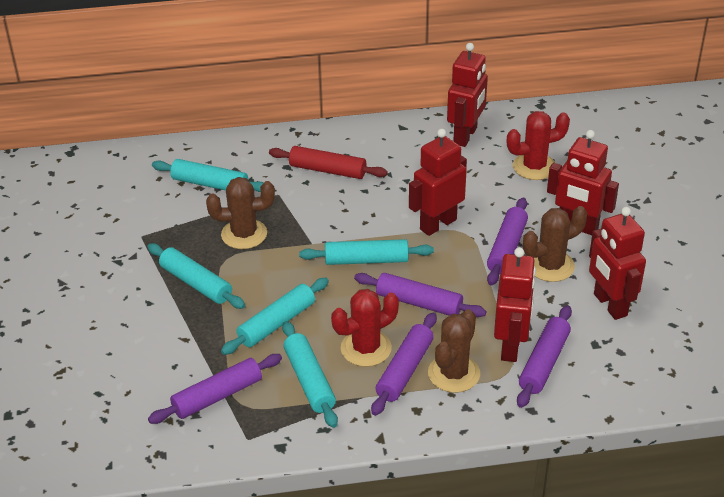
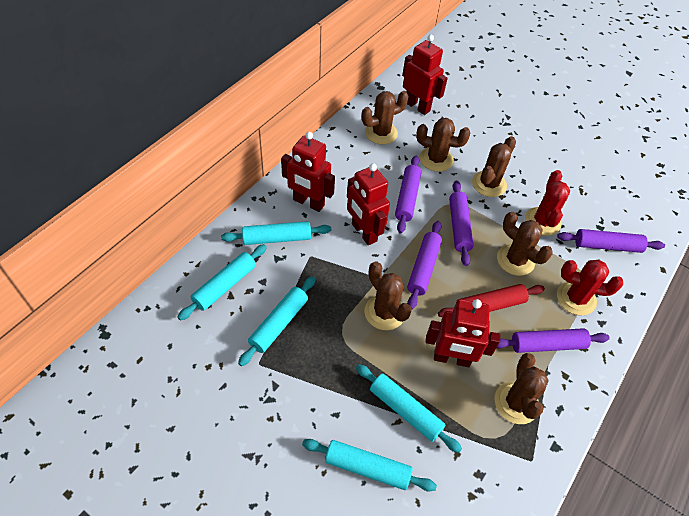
brown cactus: [206,177,275,249] [428,309,480,393] [523,206,587,282] = 3 -> [361,91,408,145] [364,261,412,330] [416,118,471,172] [472,136,516,197] [494,353,549,424] [497,212,553,276] = 6
red robot: [409,129,467,236] [447,43,488,147] [494,247,536,362] [547,130,619,235] [589,207,646,320] = 5 -> [281,132,335,212] [347,163,390,245] [402,35,448,115] [425,299,500,367] = 4

